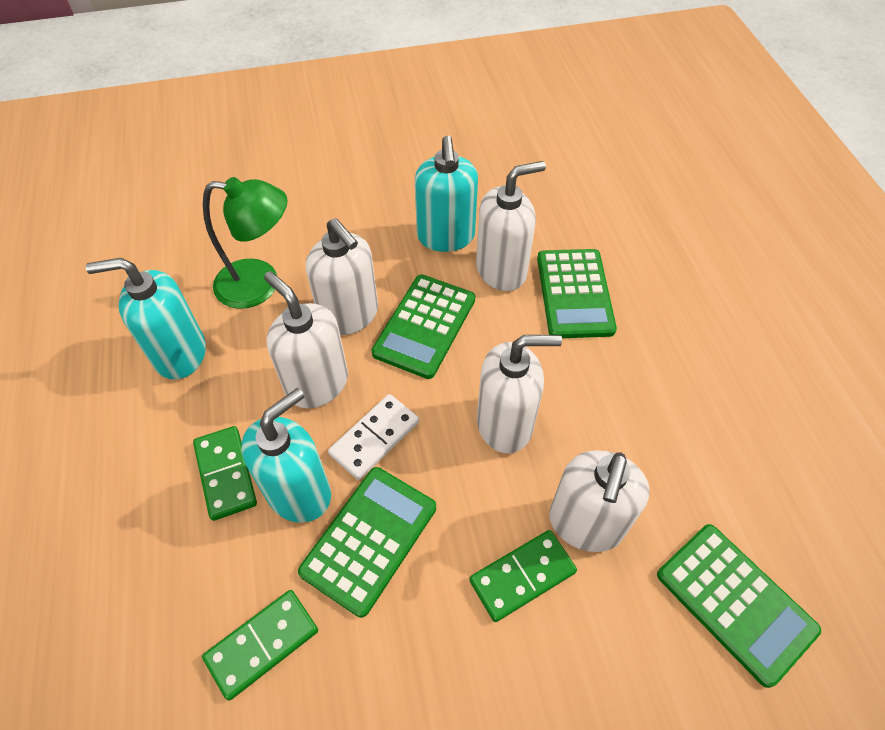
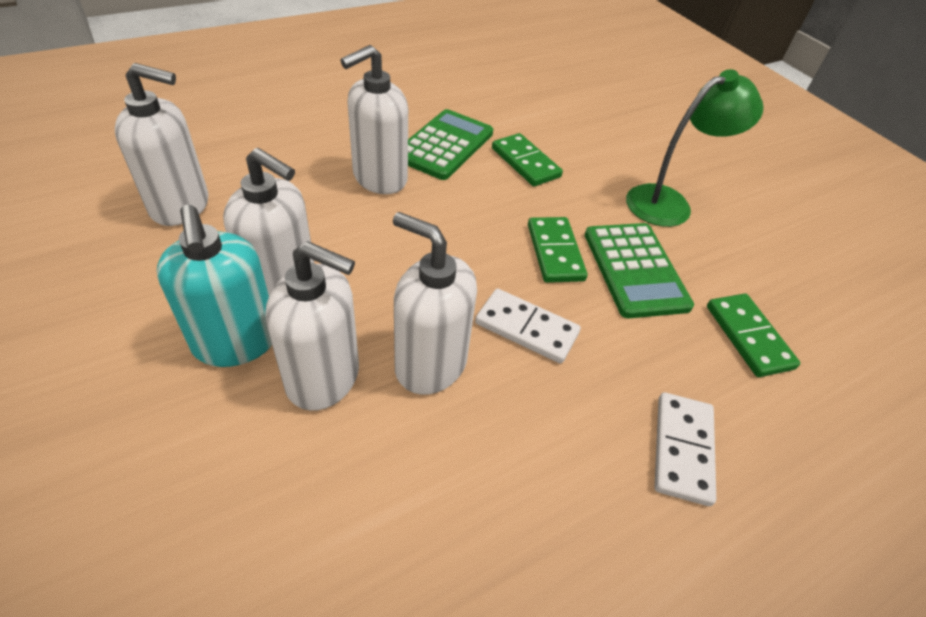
green calculator: [298,467,436,618] [372,274,475,379] [537,249,617,338] [657,524,821,688] = 4 -> [408,109,493,180] [585,223,694,318] = 2
turquoise soap dispenser: [86,258,206,380] [241,388,331,523] [415,135,478,252] = 3 -> [157,205,272,367] = 1
white domino: [328,394,419,480] = 1 -> [475,289,581,364] [654,392,716,506] = 2

